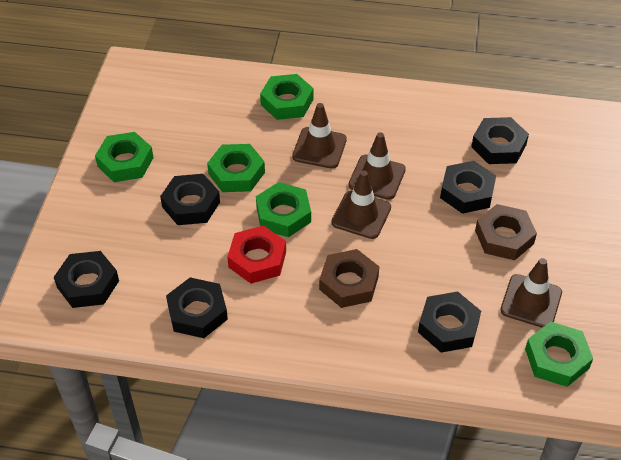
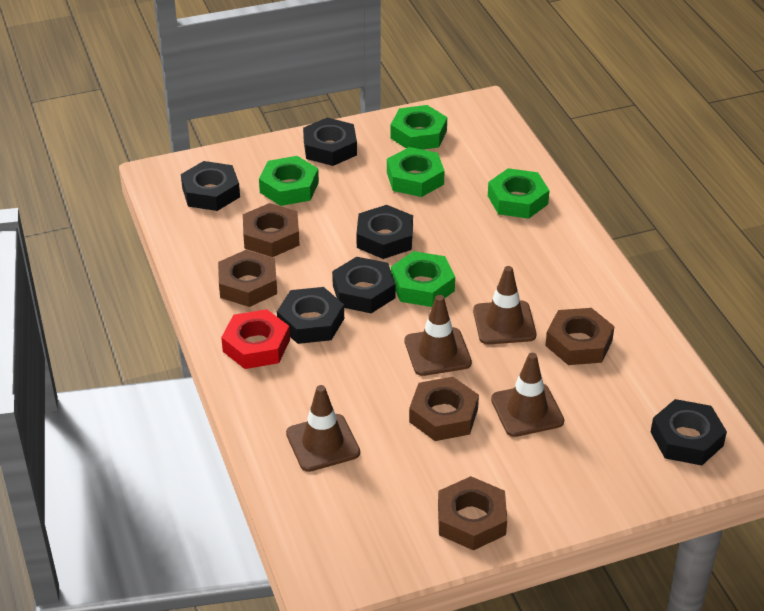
brown nut: [319,249,379,308] [475,204,537,260] = 2 -> [218,250,277,307] [243,203,300,257] [409,377,479,441] [438,476,507,550] [545,308,615,365] = 5

